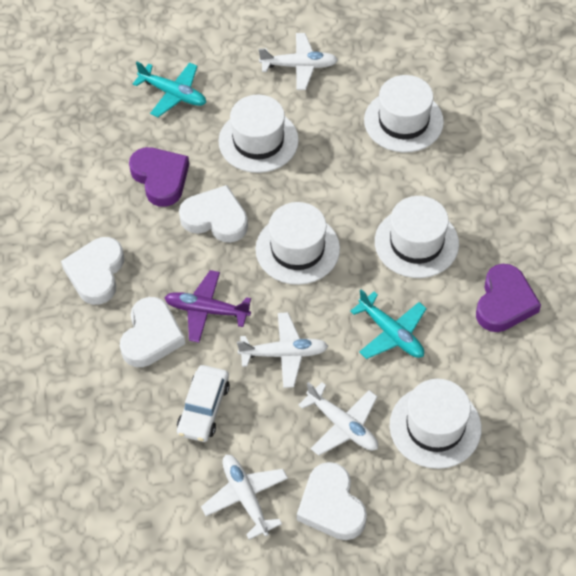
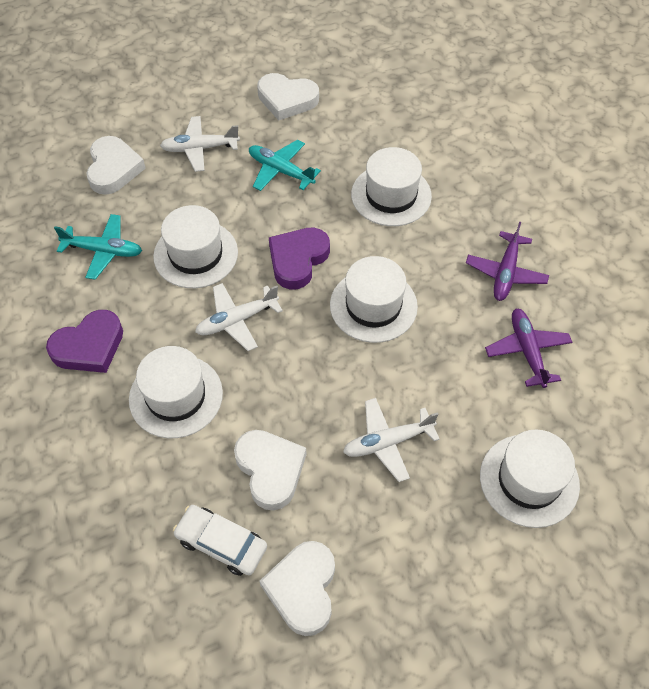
purple plane: [164,270,251,343] = 1 -> [466,222,549,301] [485,309,572,388] = 2
white plane: [201,455,288,540] [237,312,328,388] [259,33,338,90] [299,382,378,456] = 4 -> [160,116,240,172] [195,283,283,351] [343,398,440,482] = 3

